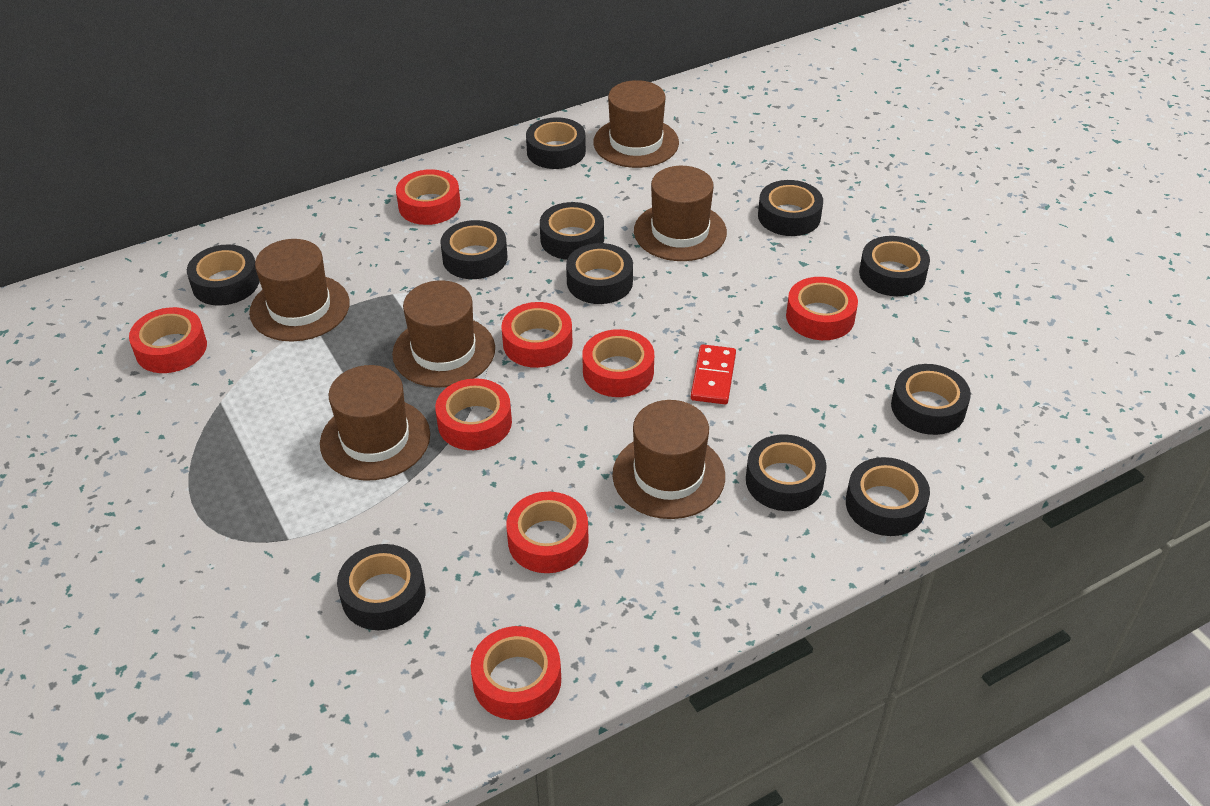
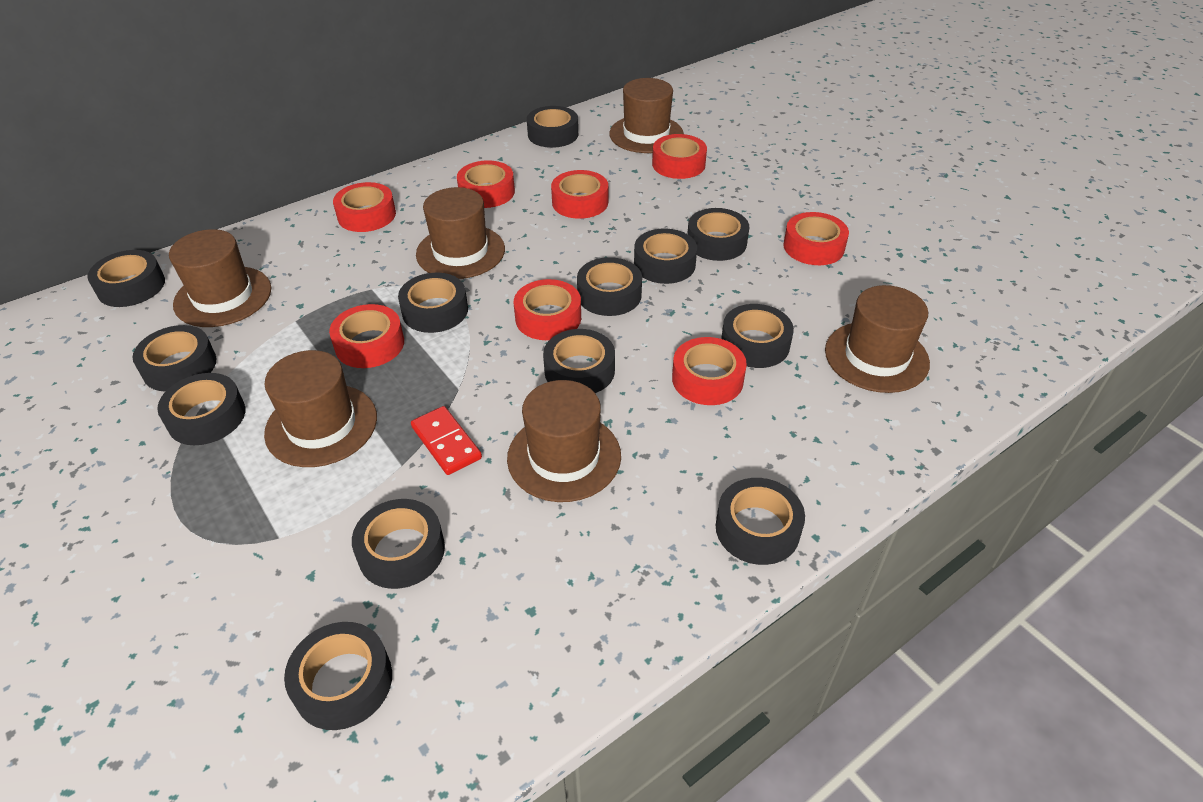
black tape: [187,244,259,306] [337,544,425,630] [440,220,508,279] [526,117,586,169] [540,202,604,260] [566,243,633,304] [746,435,827,511] [758,180,823,236] [846,457,930,536] [859,236,930,296] [891,364,971,435] = 11 -> [88,250,165,307] [132,325,216,392] [157,373,245,445] [284,622,392,730] [352,499,445,589] [398,273,468,333] [527,106,578,148] [543,329,615,393] [577,257,642,316] [634,229,697,284] [687,208,749,261] [716,478,805,565] [721,304,794,368] = 13

